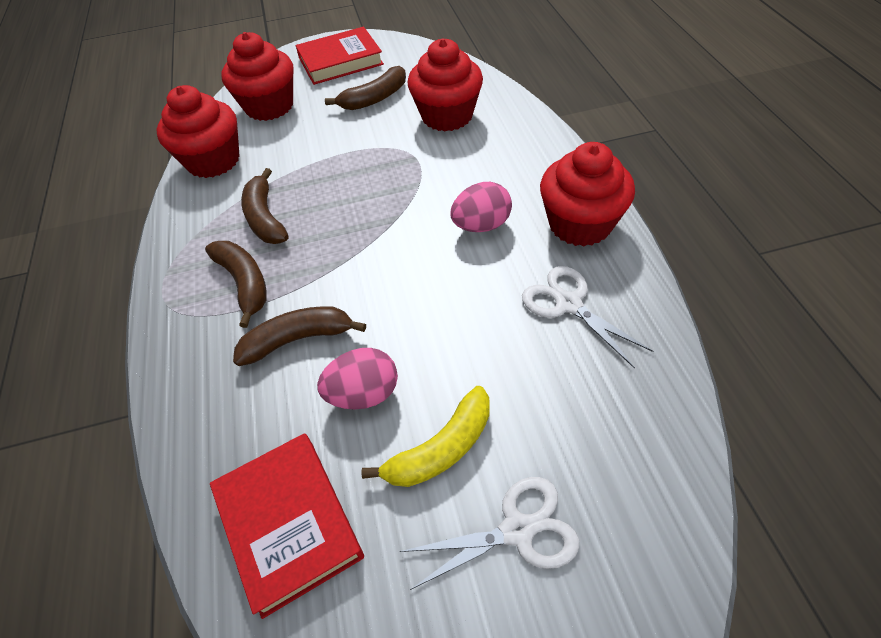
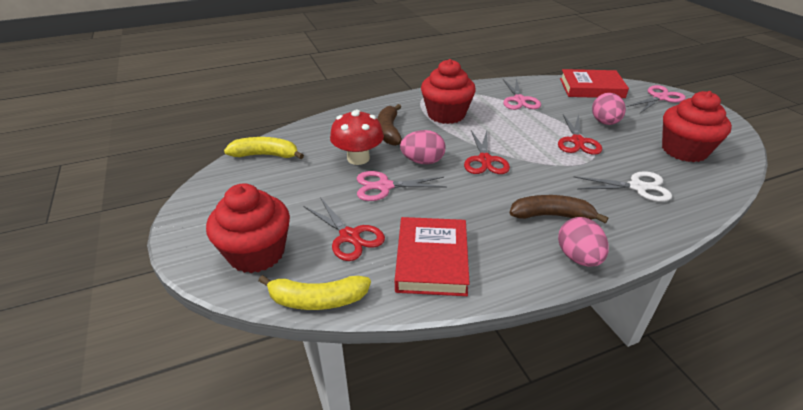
brown banana: [205,241,267,328] [233,306,366,366] [241,168,288,244] [325,66,406,110] = 4 -> [377,104,402,146] [510,195,609,224] = 2
pink egg: [317,348,398,409] [450,182,512,232] = 2 -> [400,130,446,164] [558,217,609,267] [592,93,626,125] = 3
pink scissors: none = 0 -> [357,171,447,201] [503,78,541,110] [627,85,686,113] = 3
red cupcake: [156,85,240,178] [221,32,294,121] [408,38,483,131] [540,142,635,246] = 4 -> [206,183,290,273] [421,59,476,124] [662,91,732,162] = 3
red mushroom: none = 0 -> [330,110,384,165] = 1
red scissors: none = 0 -> [303,197,385,261] [464,130,510,174] [558,114,602,155] = 3
white scissors: [400,477,579,590] [522,266,654,369] = 2 -> [574,171,672,202] = 1
yellow banana: [362,386,490,487] = 1 -> [224,137,304,159] [258,275,371,310] = 2

